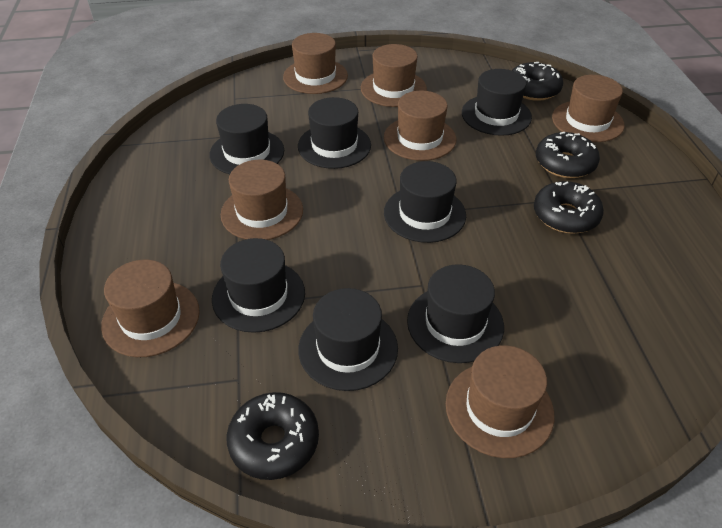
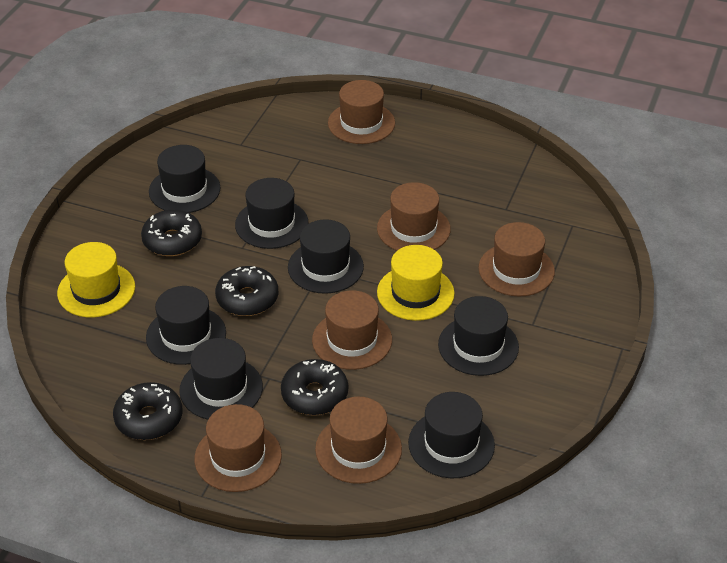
brown hat: [101,260,200,357] [221,160,303,240] [283,33,348,94] [361,44,427,107] [384,91,456,161] [446,345,554,458] [552,75,625,142] = 7 -> [194,404,282,492] [312,290,392,370] [315,397,402,484] [328,80,395,144] [377,182,451,251] [478,222,555,296] = 6
yellow hat: none = 0 -> [57,242,135,317] [377,245,455,321] = 2

